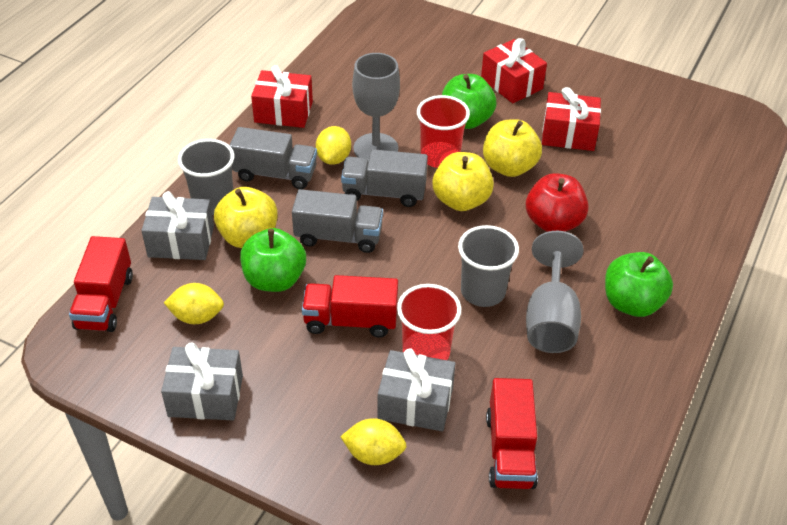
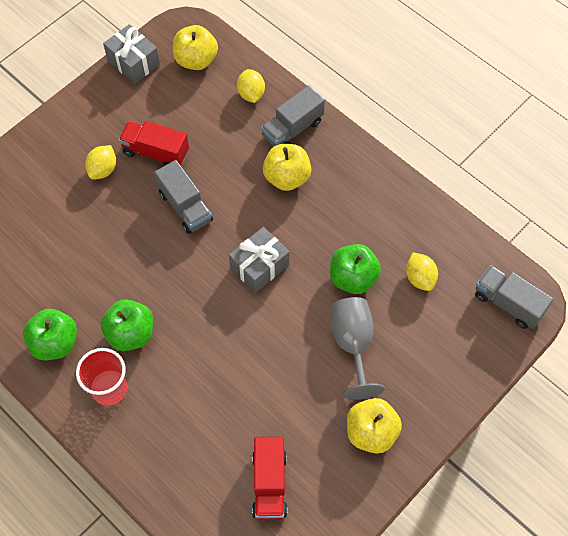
grey cup: [178,139,235,215] [458,225,519,307] = 2 -> none = 0
grey gift: [141,191,214,260] [161,342,243,421] [377,348,455,431] = 3 -> [103,24,160,84] [229,227,289,293] = 2
grey goblet: [352,53,400,162] [526,231,583,353] = 2 -> [331,297,385,400] = 1
red apple: [526,173,589,232] = 1 -> none = 0
red cup: [397,284,461,360] [417,95,470,168] = 2 -> [76,348,128,406] = 1
red gift: [251,65,313,128] [481,38,547,103] [542,87,601,151] = 3 -> none = 0
red truck: [69,236,133,332] [302,275,398,338] [486,378,538,489] = 3 -> [119,121,189,166] [252,437,288,520] = 2

